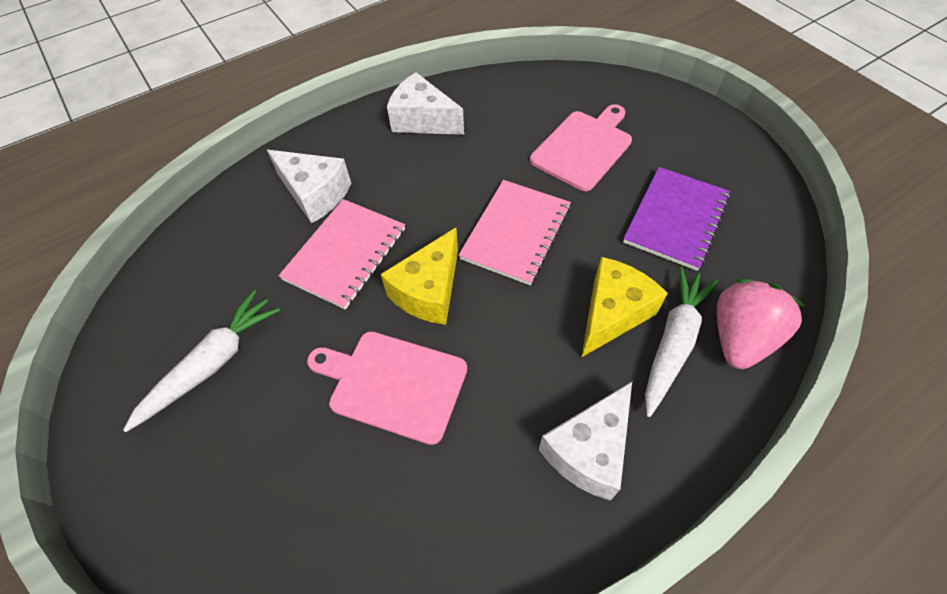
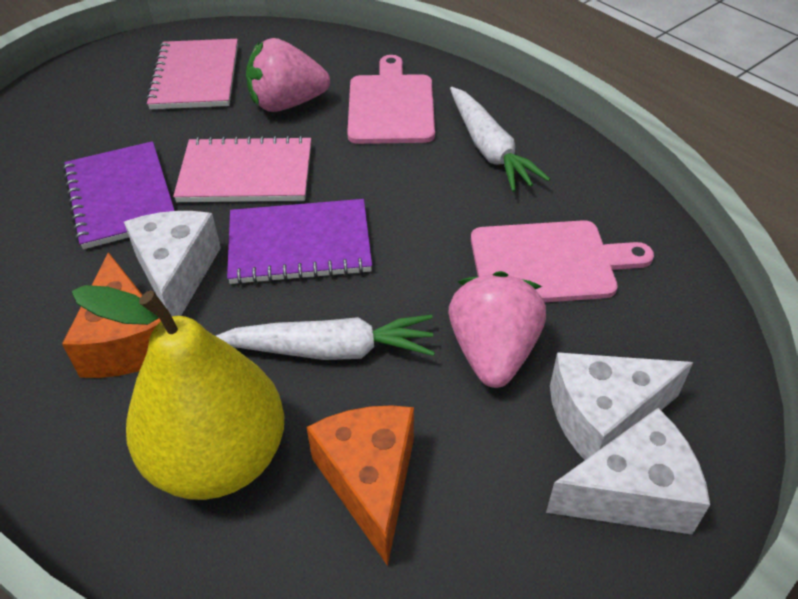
orange cheese: none = 0 -> [62,252,161,378] [307,405,414,566] = 2
pink strawberry: [716,278,805,369] = 1 -> [246,38,330,112] [448,271,546,388] = 2
purple notebook: [623,167,730,271] = 1 -> [63,141,175,249] [227,199,372,285] = 2
yellow cheese: [381,228,458,325] [582,257,668,357] = 2 -> none = 0
yellow pear: none = 0 -> [72,285,284,500] = 1

